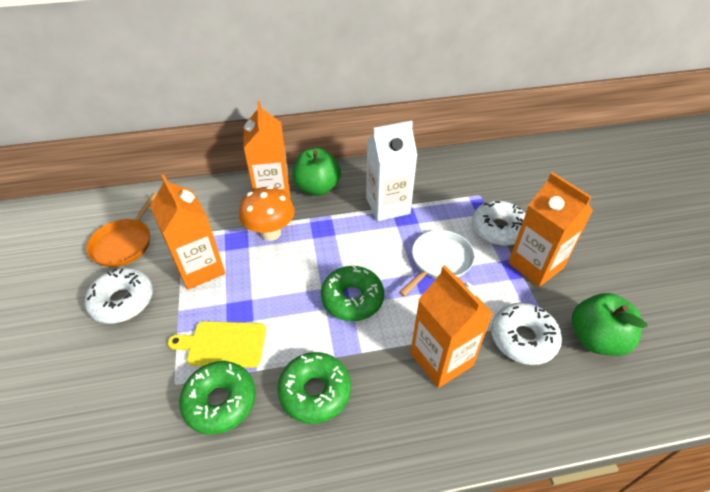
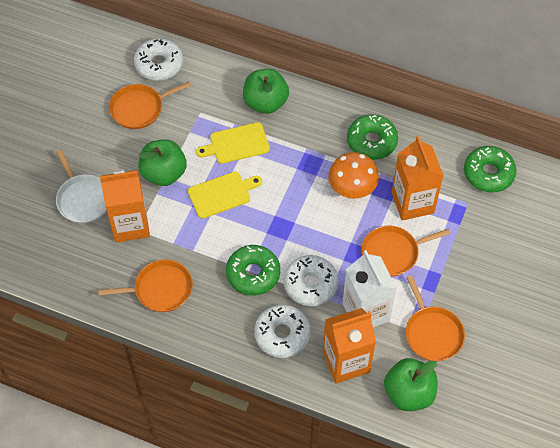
green apple: [292,148,341,196] [572,293,648,356] = 2 -> [138,139,187,186] [243,69,289,114] [384,358,438,411] = 3
orange carton: [150,175,225,290] [243,101,291,199] [410,265,493,388] [508,172,593,287] = 4 -> [100,169,150,243] [323,308,376,384] [392,136,443,221] = 3
orange pan: [86,193,157,267] = 1 -> [98,260,193,312] [109,81,191,129] [362,225,450,277] [406,275,465,361] = 4
yellow cutting board: [168,321,266,368] = 1 -> [188,172,262,219] [196,122,270,164] = 2

